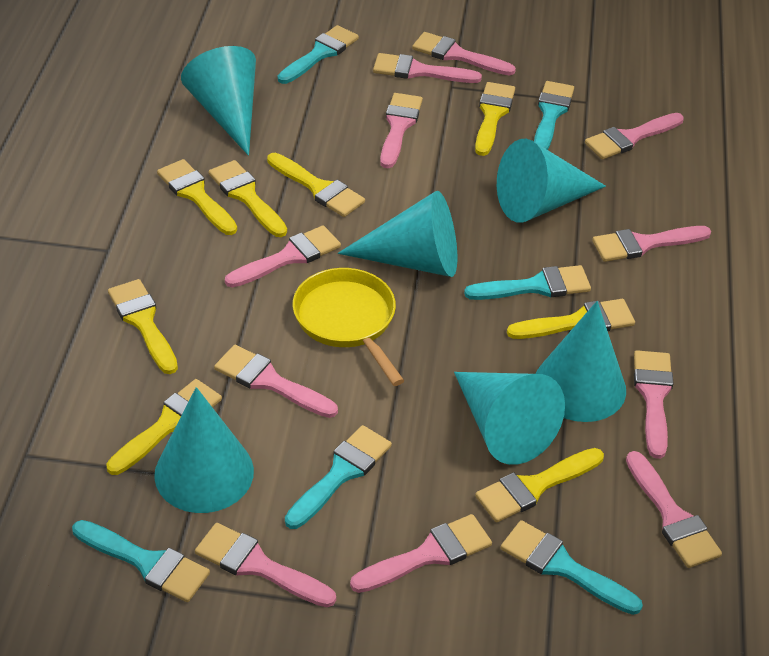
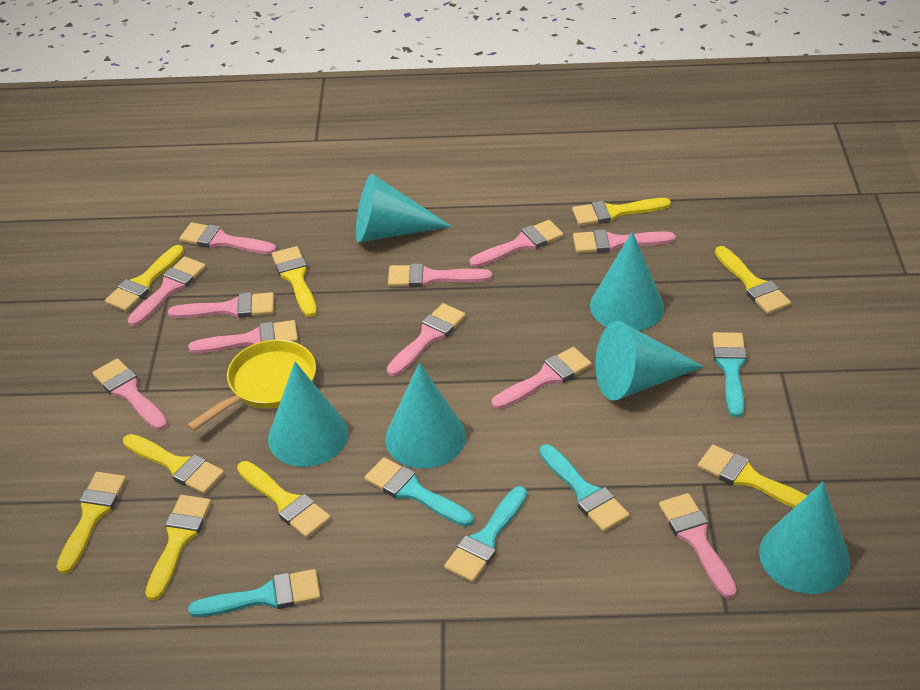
turquoise brush: [72,520,210,602] [278,25,359,84] [285,425,392,529] [464,265,591,300] [500,520,643,615] [534,81,574,150] = 6 -> [188,569,321,617] [365,457,473,527] [444,486,527,582] [539,444,629,532] [712,332,747,417] = 5
yellow brush: [106,379,222,475] [108,279,178,374] [157,159,237,235] [208,160,287,237] [267,153,365,217] [475,82,515,156] [475,448,604,522] [507,299,635,339] = 8 -> [57,472,126,574] [105,245,184,312] [123,434,224,494] [145,495,211,601] [237,461,331,538] [272,246,317,317] [572,198,671,226] [698,445,807,508] [715,246,791,314] = 9

